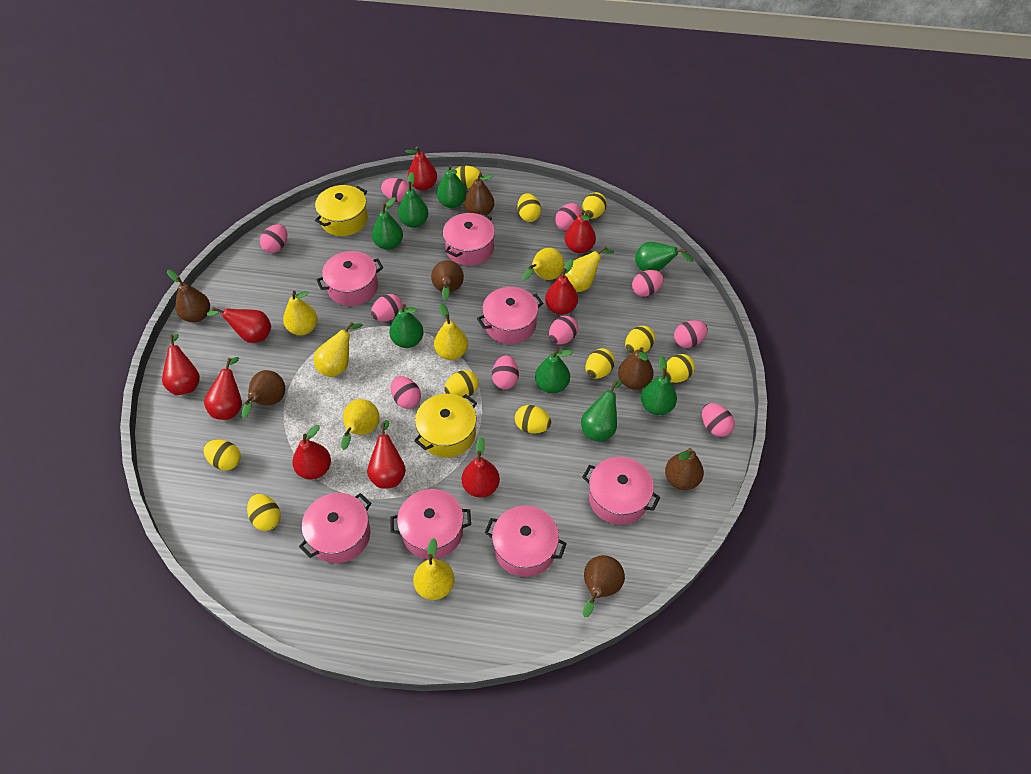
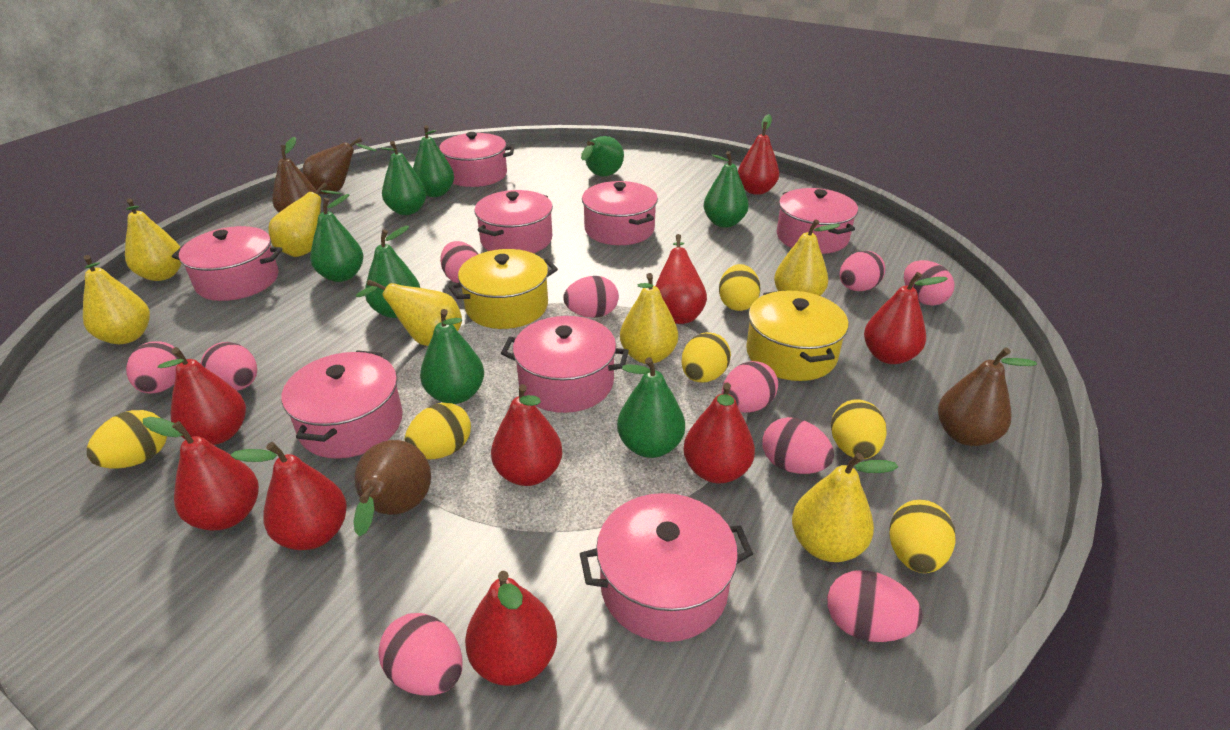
brown pear: [167,270,210,322] [242,370,285,418] [431,260,464,301] [464,173,494,215] [583,555,625,617] [618,347,654,390] [665,448,704,490] = 7 -> [272,137,319,213] [303,138,377,194] [353,440,431,536] [938,347,1037,446] = 4
pink pot: [299,493,371,563] [316,251,383,306] [390,489,471,559] [443,213,495,266] [477,287,543,344] [485,506,567,577] [582,457,660,525] = 7 -> [172,226,282,301] [282,350,403,459] [438,132,514,187] [474,190,553,253] [501,316,629,413] [580,493,753,642] [582,181,658,245] [777,188,858,254] = 8
yellow egg: [203,440,241,470] [247,494,281,531] [444,370,479,397] [455,166,482,189] [515,405,551,433] [517,193,541,222] [582,192,607,219] [586,348,615,379] [625,326,655,354] [665,354,695,383] = 10 -> [87,410,167,469] [404,403,471,460] [681,332,731,383] [719,264,760,311] [831,399,887,459] [889,500,956,573] = 6

